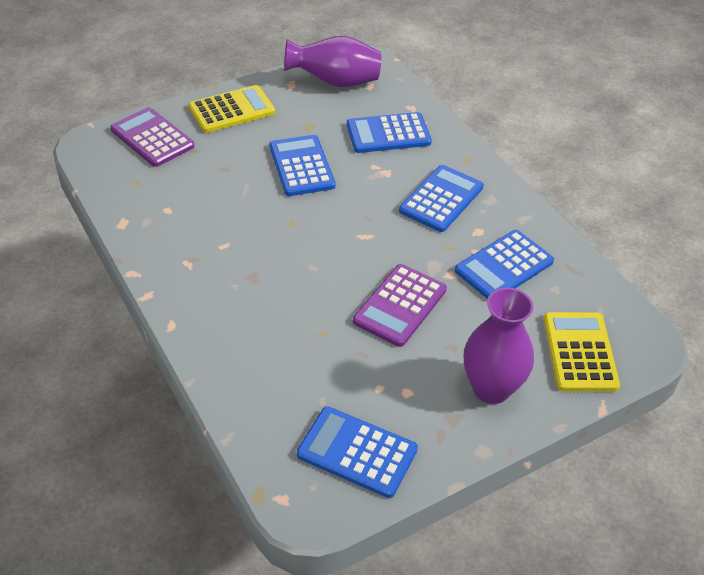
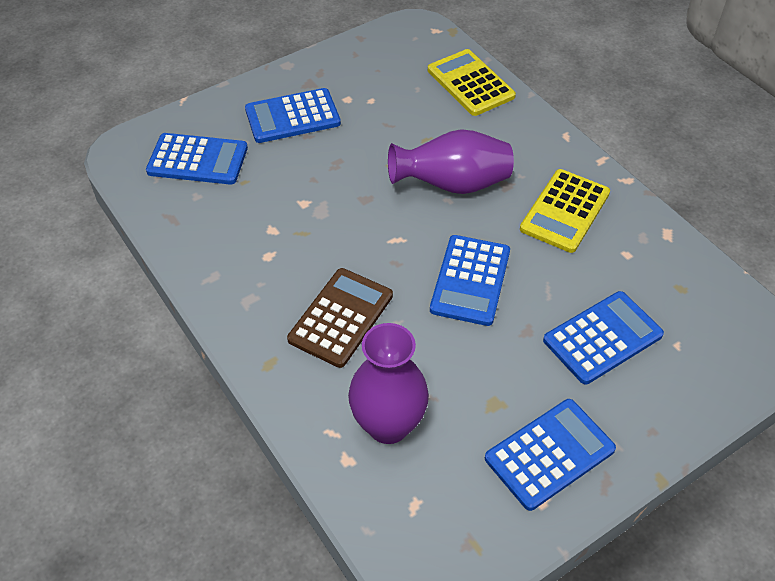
brown calculator: none = 0 -> [287,268,393,368] = 1
purple calculator: [110,107,195,167] [353,264,447,347] = 2 -> none = 0

